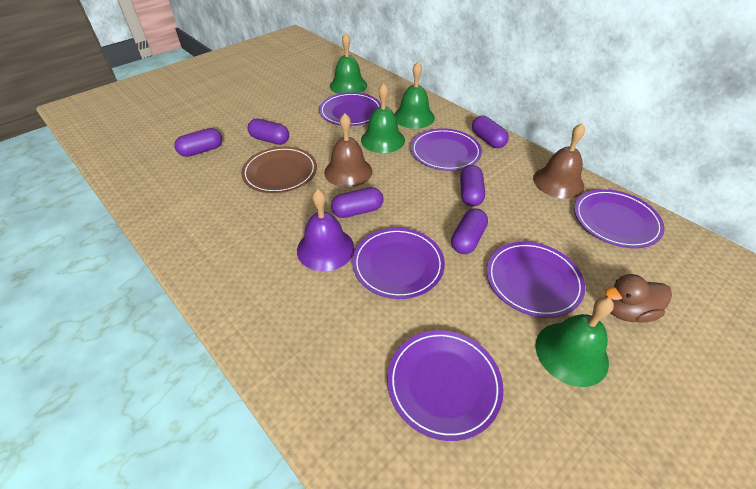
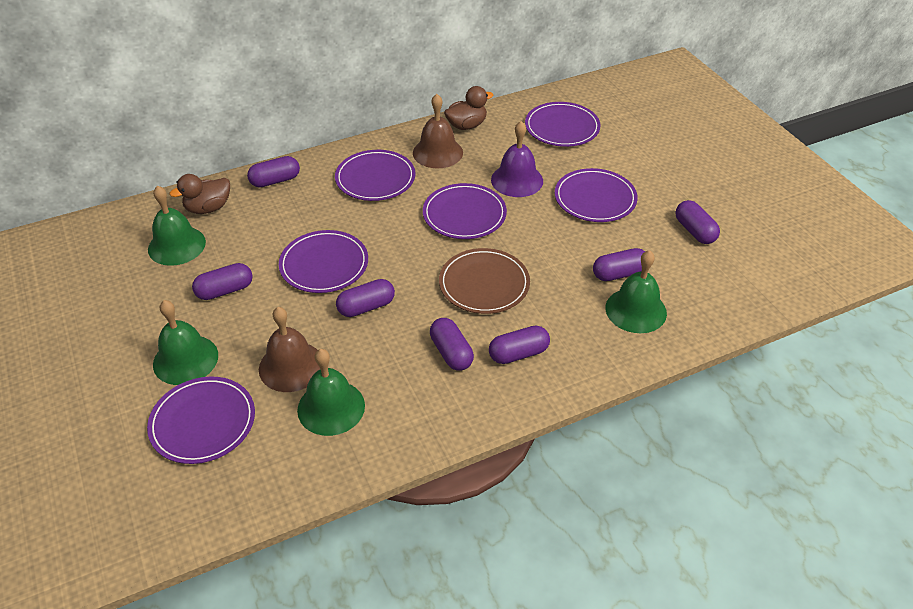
brown duck: [605,274,672,323] = 1 -> [170,174,230,214] [444,86,493,130] = 2
purple capsule: [174,128,222,157] [248,119,289,145] [331,187,384,218] [451,209,488,254] [460,165,485,206] [472,116,509,148] = 6 -> [192,263,253,300] [247,156,300,187] [336,279,395,317] [430,318,474,371] [489,326,550,364] [593,248,645,281] [676,200,720,244] = 7

